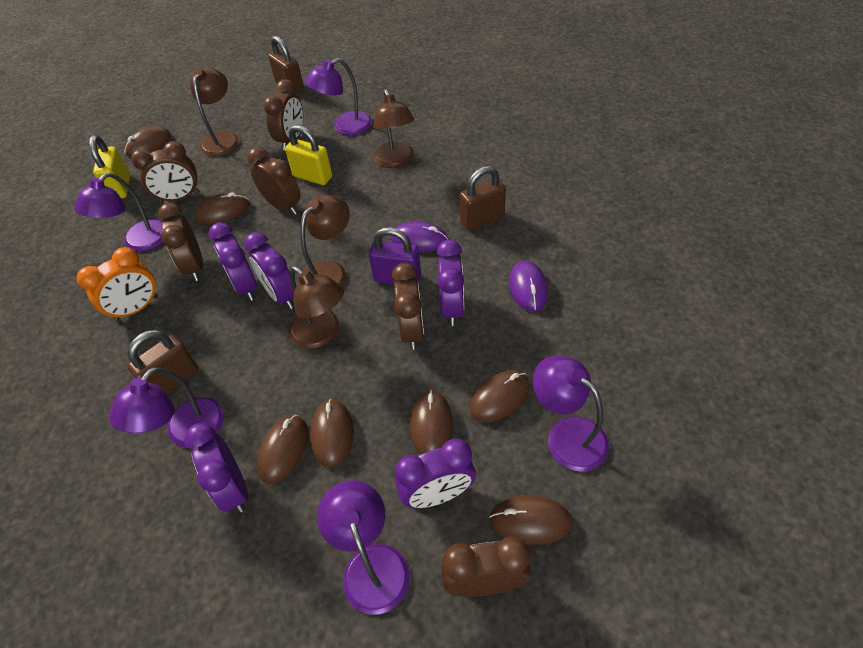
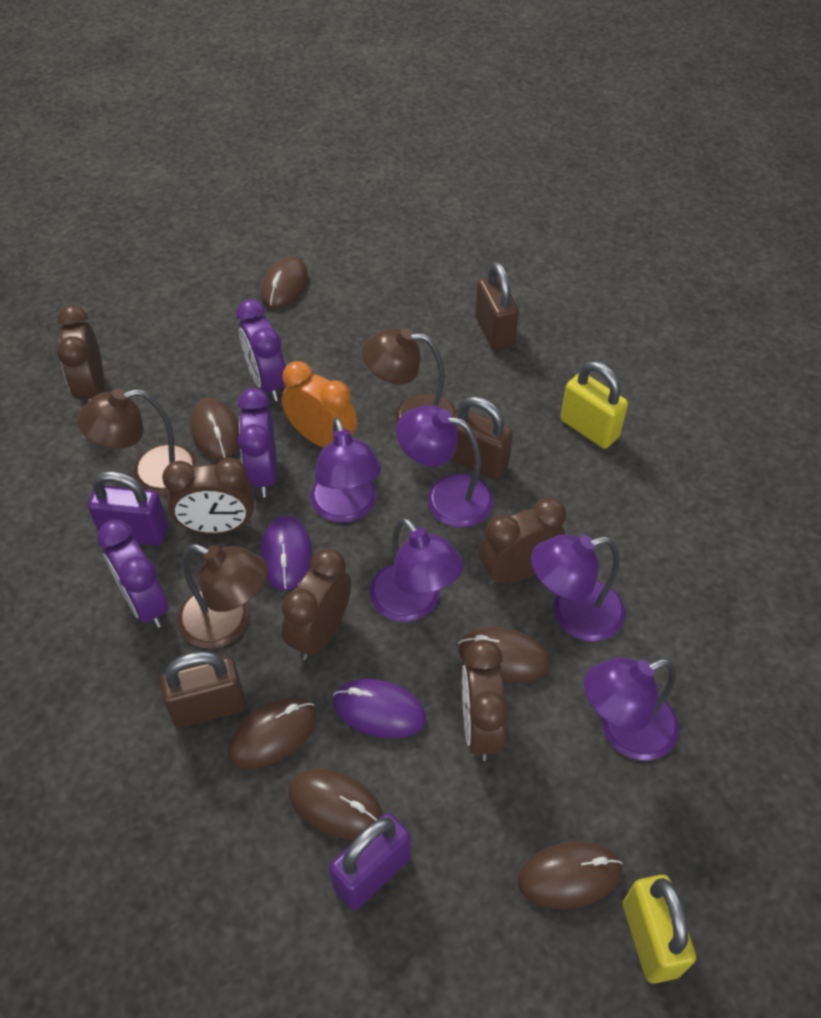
brown clock: [131,141,200,203] [158,203,203,281] [247,147,301,215] [263,79,303,150] [392,263,424,350] [441,536,531,597] = 6 -> [57,305,104,402] [162,458,254,534] [282,548,351,660] [462,640,509,761] [479,497,566,585] = 5
brown lamp: [190,67,239,157] [289,266,344,349] [299,194,350,286] [373,89,414,168] = 4 -> [77,389,198,495] [177,544,268,648] [362,328,456,423] = 3
brown mouse: [124,126,171,157] [195,192,249,224] [257,415,308,484] [310,399,354,468] [410,390,453,454] [470,370,530,422] [489,495,572,545] = 7 -> [190,398,239,460] [228,697,317,769] [261,256,308,309] [289,769,383,839] [458,627,550,682] [518,841,622,909] = 6
purple clock: [184,423,248,512] [208,222,257,301] [244,232,294,309] [395,439,476,509] [437,240,464,326] = 5 -> [97,520,169,628] [236,299,286,401] [238,388,277,497] = 3
purple padlock: [369,227,421,285] = 1 -> [88,471,168,546] [329,813,411,910] = 2

